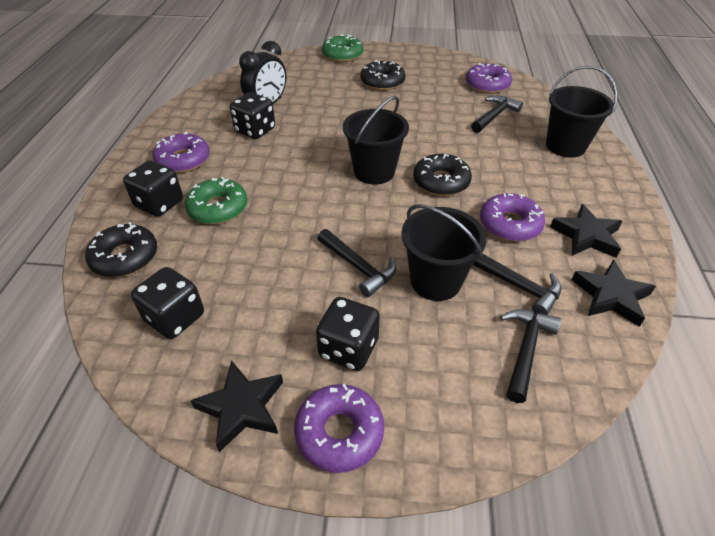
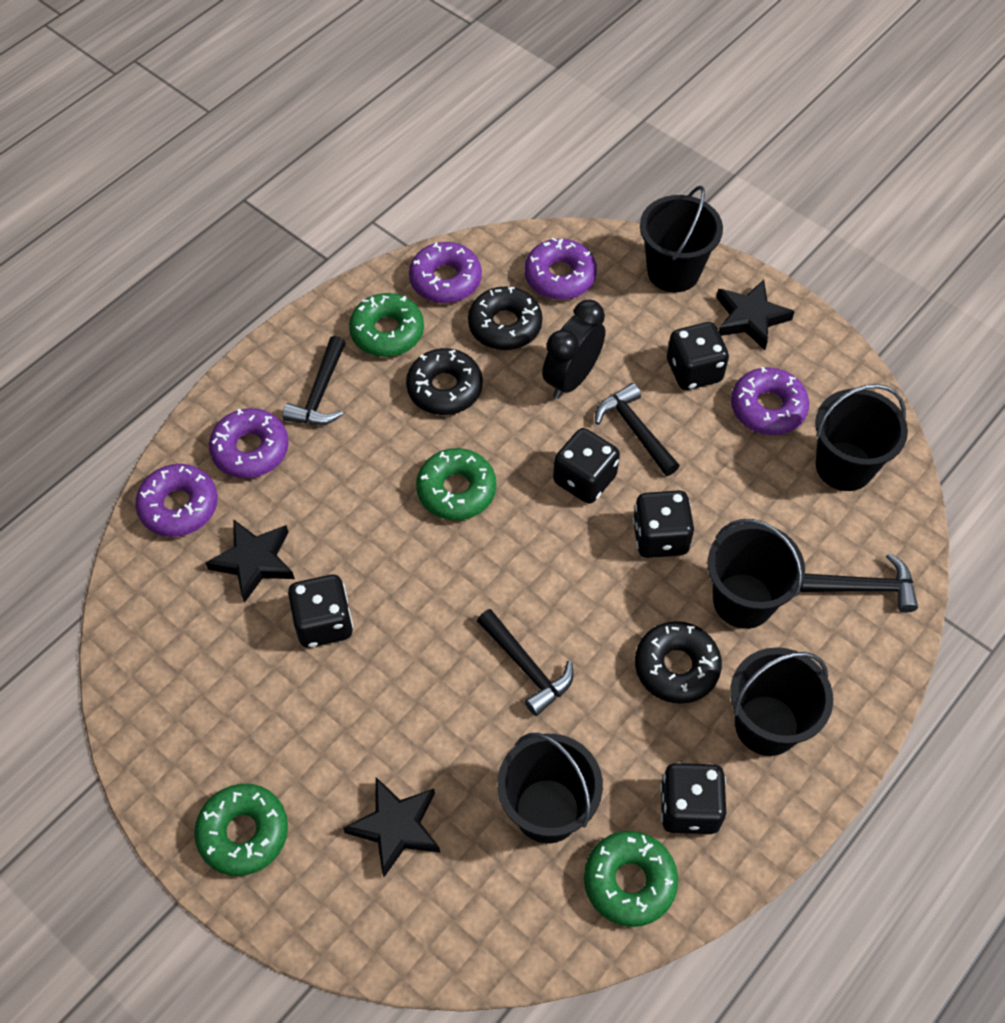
black bucket: [343,96,409,185] [401,204,487,301] [546,66,617,158] = 3 -> [497,733,603,843] [640,185,723,292] [707,519,805,629] [730,647,833,756] [815,384,908,491] = 5
black dice: [123,161,183,217] [131,267,204,339] [230,92,275,139] [316,297,380,371] = 4 -> [288,575,353,648] [553,428,620,504] [633,490,694,558] [660,763,726,834] [667,322,729,390] = 5
green donut: [185,177,248,224] [322,34,364,62] = 2 -> [194,784,288,876] [349,293,424,357] [416,448,496,520] [584,831,678,927] = 4
purple donut: [152,132,210,173] [294,384,384,473] [466,63,512,93] [480,193,545,241] = 4 -> [135,464,218,537] [209,408,289,478] [409,242,482,303] [524,238,597,300] [731,367,809,435] = 5

